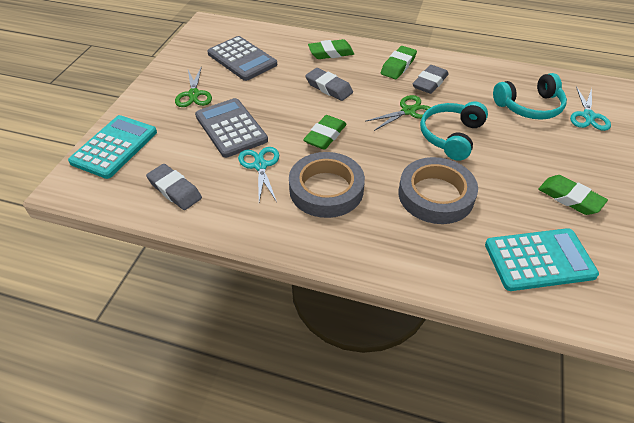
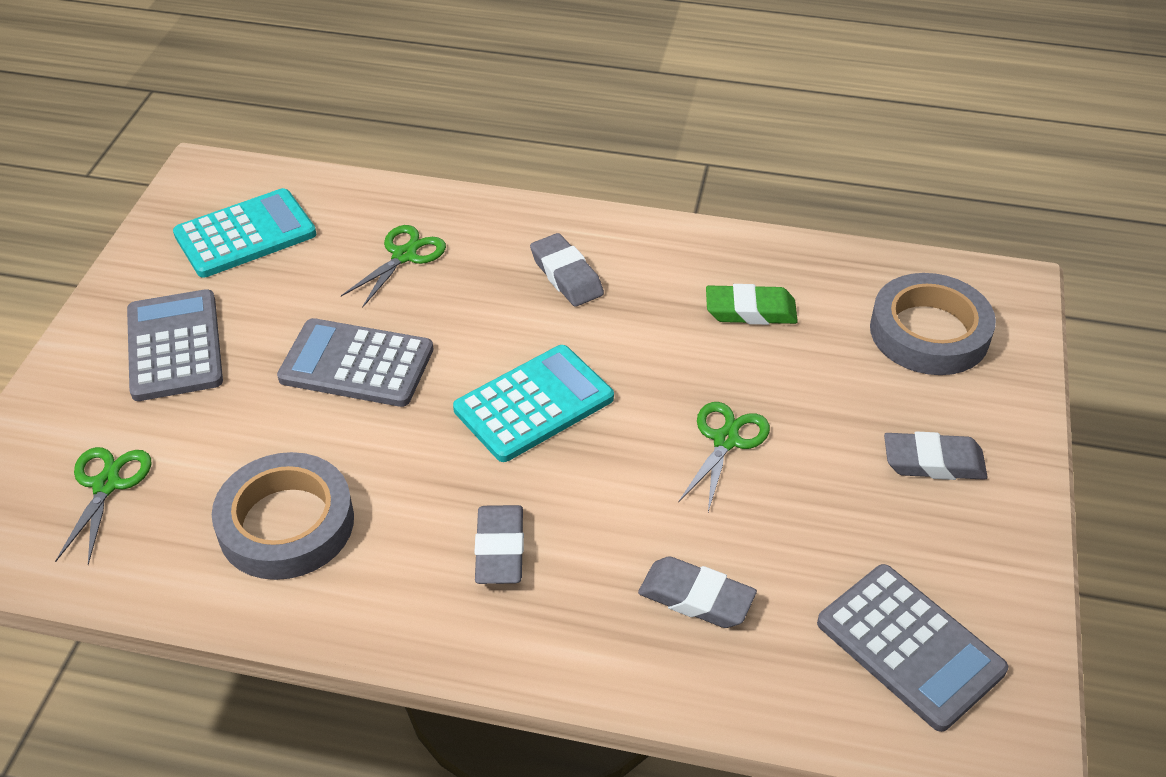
green eraser: [303,115,347,150] [308,39,354,59] [381,46,417,79] [538,175,608,215] = 4 -> [706,284,798,325] = 1
green scissors: [175,66,212,107] [365,95,432,131] = 2 -> [55,447,151,565] [341,225,446,308] [678,402,770,512] = 3
grey calculator: [195,98,268,158] [207,36,277,81] = 2 -> [127,289,223,401] [277,318,433,407] [817,564,1008,732] = 3
grey eraser: [146,164,202,210] [305,68,353,101] [412,65,449,94] = 3 -> [475,505,524,584] [530,233,604,307] [638,556,757,628] [884,431,988,480] = 4
turquoise headphones: [420,101,488,161] [493,73,567,120] = 2 -> none = 0
turquoise scissors: [238,147,279,202] [570,87,611,131] = 2 -> none = 0

